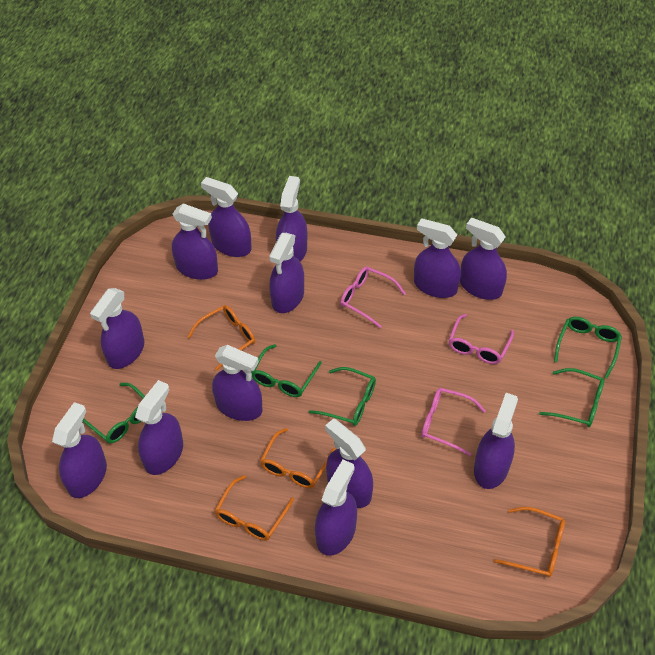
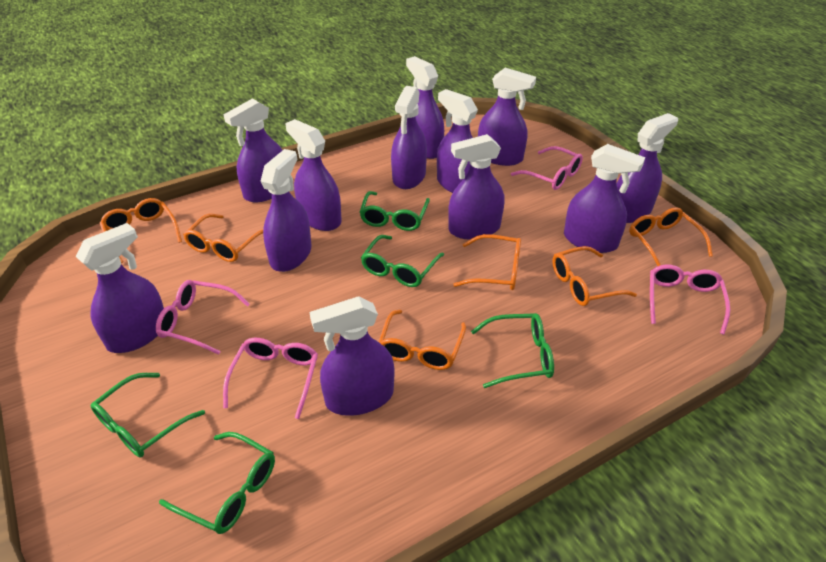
orange glasses: [187,305,255,371] [215,475,294,541] [260,428,336,488] [494,507,565,577] = 4 -> [100,198,182,263] [183,214,263,262] [379,310,466,370] [453,234,521,290] [552,246,637,306] [629,207,713,266] = 6
pink glasses: [340,267,406,328] [421,388,486,456] [449,314,514,364] = 3 -> [156,280,250,355] [223,338,318,419] [511,146,583,190] [650,264,730,334] = 4
purple spray bottle: [52,402,107,498] [90,288,144,369] [135,380,183,475] [172,203,218,280] [201,177,252,257] [212,345,263,421] [269,233,304,313] [276,176,307,262] [315,460,357,556] [325,418,373,508] [414,218,461,298] [460,218,507,300] [474,393,518,489] = 13 -> [76,223,164,353] [223,98,283,202] [260,149,312,272] [285,119,342,231] [309,296,394,416] [391,86,427,189] [406,56,444,159] [437,89,478,193] [448,134,505,240] [478,68,536,166] [564,144,645,253] [617,113,678,223] = 12

